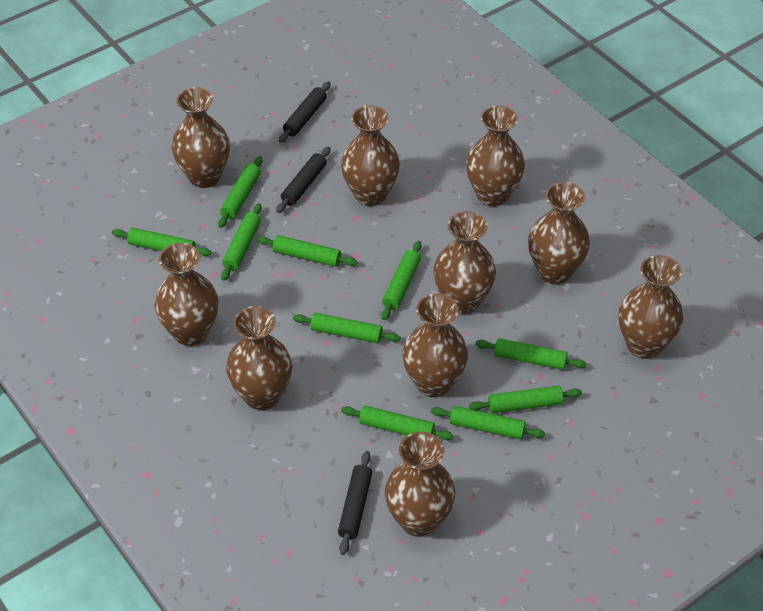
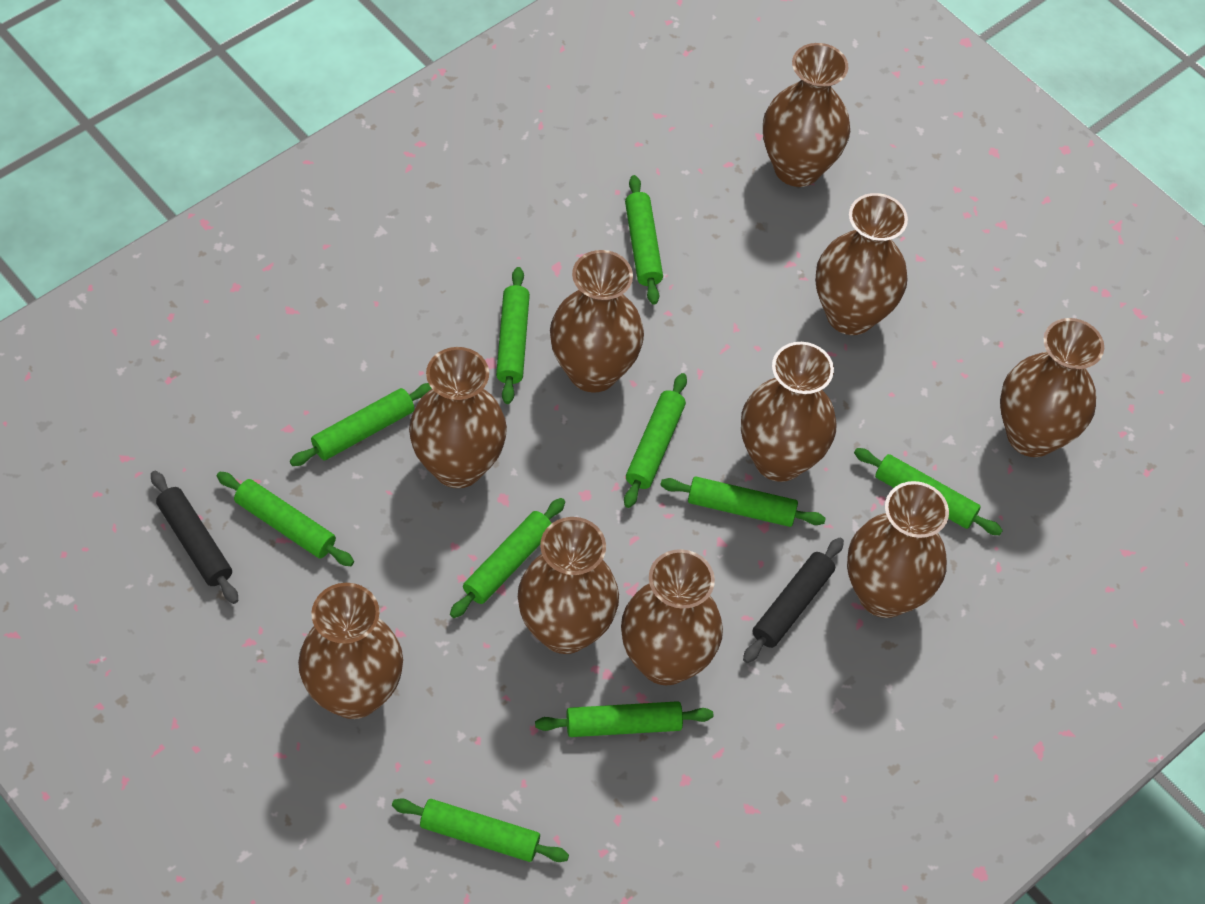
black rolling pin: [276,147,331,213] [279,81,331,143] [338,451,372,555] = 3 -> [151,471,238,604] [743,537,844,663] = 2

